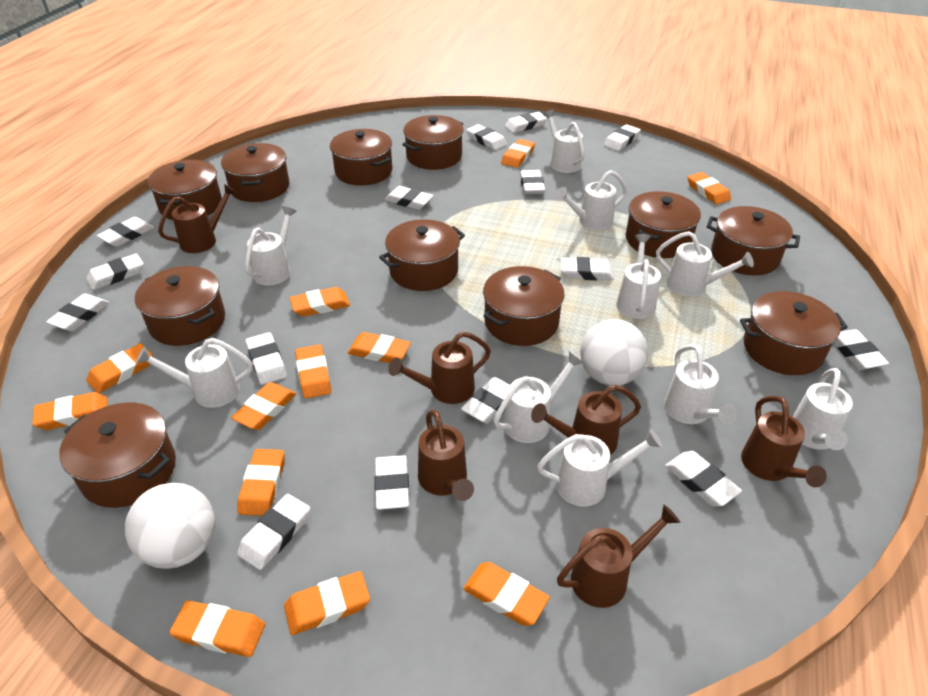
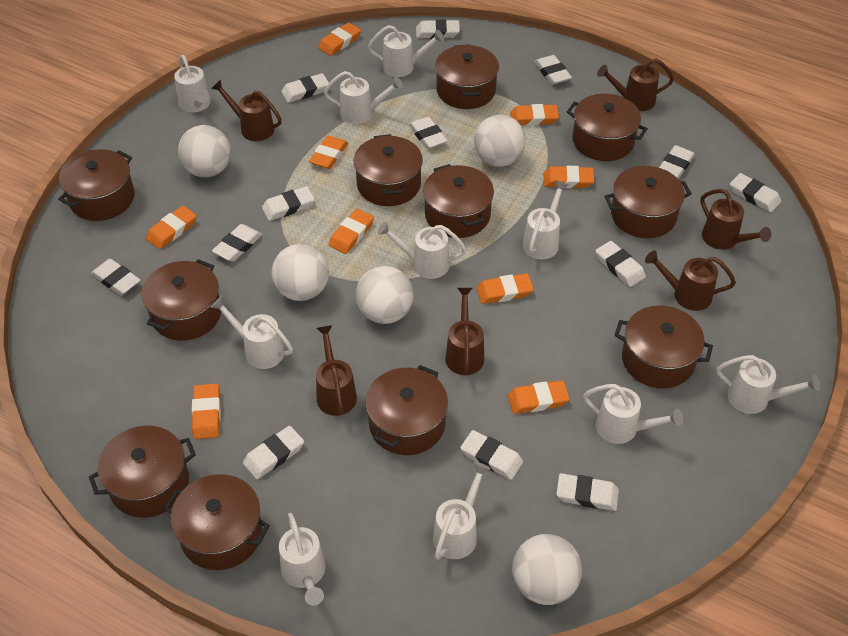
orange eraser: [32,392,108,430] [86,343,153,393] [170,601,265,657] [231,382,296,430] [237,449,285,516] [284,571,370,635] [290,287,350,317] [295,344,331,399] [348,332,411,363] [463,562,550,626] [501,139,535,168] [688,172,731,204] = 12 -> [146,206,197,249] [192,384,221,439] [309,136,348,169] [318,22,361,56] [328,209,374,254] [477,273,534,304] [508,380,570,414] [510,104,559,126] [544,166,594,188] = 9
white ball: [125,483,215,569] [580,319,648,386] = 2 -> [178,125,231,177] [271,244,329,301] [356,266,414,324] [474,115,526,167] [512,534,582,605] = 5
white eraser: [46,294,110,331] [86,254,144,290] [97,217,154,247] [237,494,310,570] [246,332,287,385] [374,455,409,510] [385,186,434,210] [461,377,510,424] [467,124,507,150] [505,112,547,133] [520,170,545,194] [561,257,614,280] [604,124,641,151] [665,451,742,507] [833,329,889,370] = 15 -> [91,258,141,295] [212,224,262,262] [243,426,304,479] [262,186,315,221] [281,73,329,103] [409,116,448,149] [416,19,460,39] [460,430,523,480] [534,55,572,85] [556,473,619,511] [595,241,646,287] [659,145,695,179] [730,173,781,213] = 13

